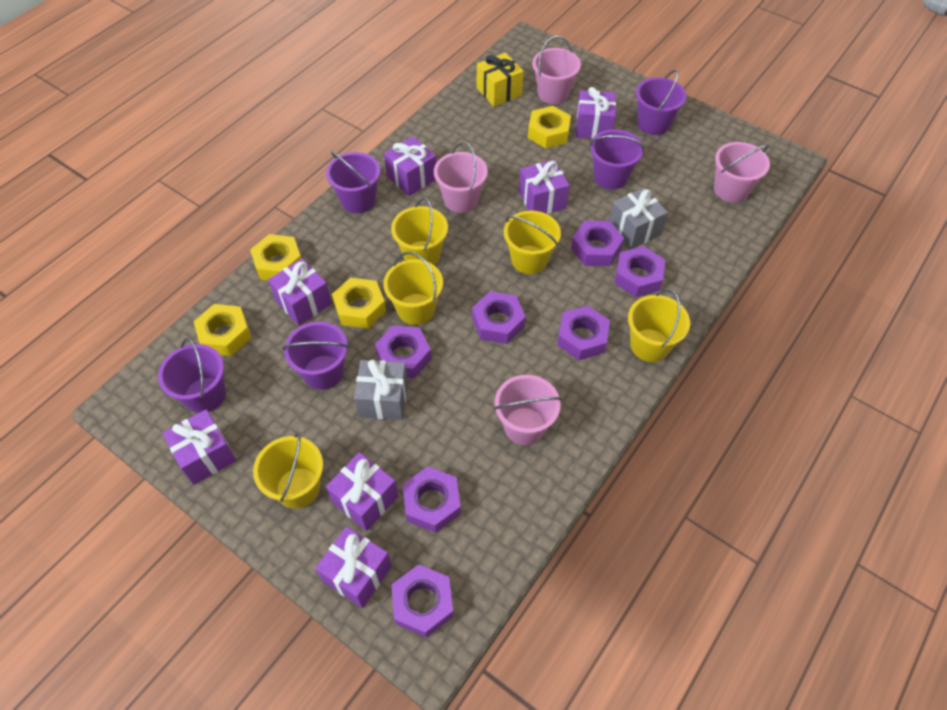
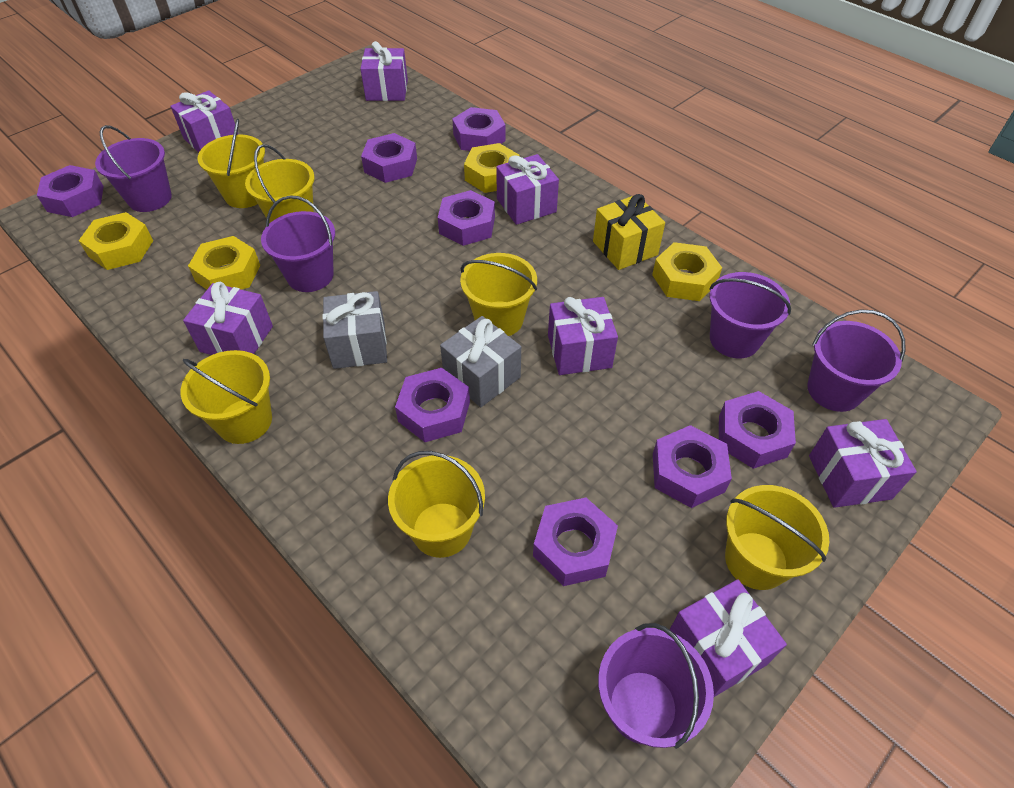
pink bucket: [434,142,488,213] [494,375,561,445] [532,36,581,104] [714,142,770,203] = 4 -> none = 0
purple nut: [375,325,431,378] [391,564,454,638] [403,467,461,533] [472,291,526,344] [557,306,610,360] [571,221,624,266] [614,246,665,297] = 7 -> [37,165,104,217] [361,133,417,183] [395,368,470,442] [438,190,495,246] [452,107,506,151] [533,498,618,586] [653,425,732,508] [719,391,796,469] = 8
yellow bucket: [253,433,323,509] [383,252,443,325] [391,198,448,266] [504,211,561,274] [628,289,690,362] = 5 -> [181,350,272,444] [198,118,265,208] [245,144,315,224] [388,451,485,558] [460,253,537,336] [725,485,829,590] = 6

